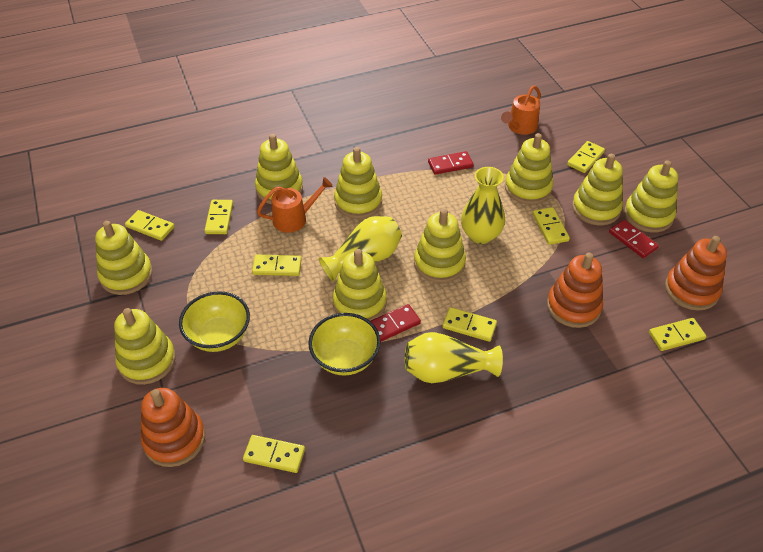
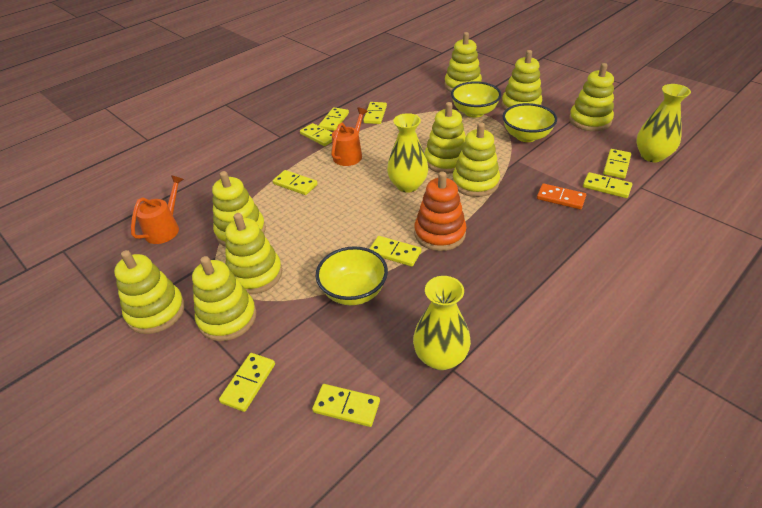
orange domino: none = 0 -> [537,183,586,210] = 1
orange stacking toy: [141,388,205,467] [547,253,603,328] [665,236,727,311] = 3 -> [414,171,466,251] = 1
red domino: [371,304,421,341] [428,151,474,175] [609,220,659,258] = 3 -> none = 0
yellow bowl: [179,291,250,352] [308,313,381,376] = 2 -> [316,246,388,305] [451,81,501,118] [502,103,557,142] = 3
yellow domino: [125,210,175,241] [204,200,233,234] [243,435,305,473] [252,255,302,276] [442,307,497,342] [533,207,570,245] [567,141,605,173] [649,318,706,351] = 8 -> [219,353,275,412] [273,170,317,195] [300,123,332,146] [312,384,380,427] [319,107,349,131] [363,102,387,124] [369,236,421,267] [583,172,633,198] [603,149,631,179] = 9

